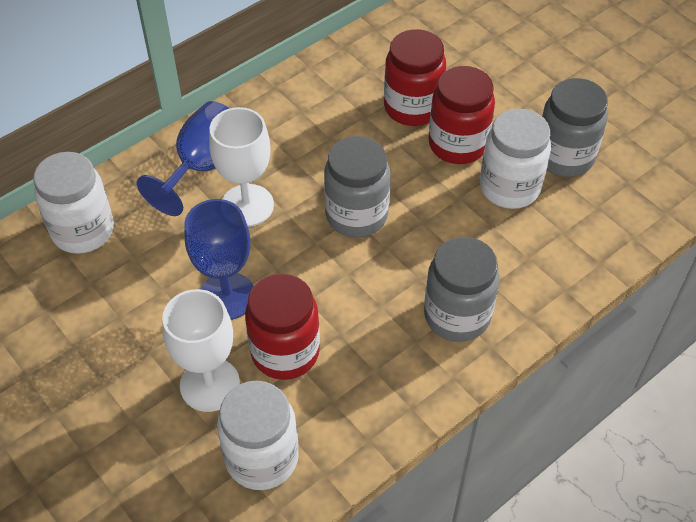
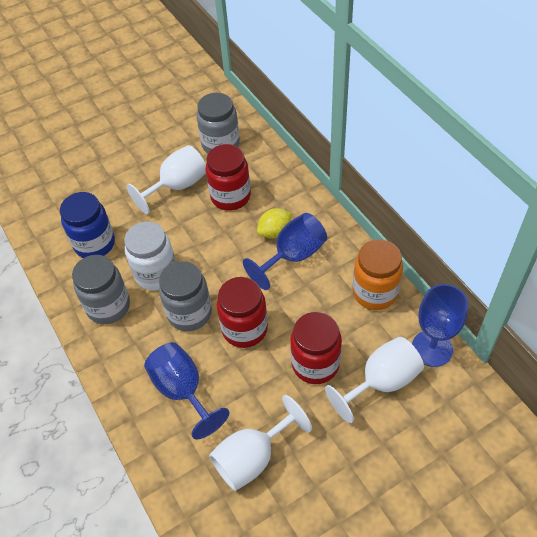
blue goblet: [137,101,230,216] [184,199,253,320] = 2 -> [144,342,230,440] [243,213,327,290] [412,284,468,367] = 3
blue jar: none = 0 -> [60,192,115,258] = 1
orange jar: none = 0 -> [353,240,403,310] = 1
white goblet: [162,289,240,412] [209,107,274,227] = 2 -> [127,145,206,214] [209,395,312,491] [325,337,424,423] = 3
white jar: [33,152,114,254] [217,381,299,490] [480,109,551,209] = 3 -> [124,222,176,290] = 1
yellow lemon: none = 0 -> [257,208,292,239] = 1

